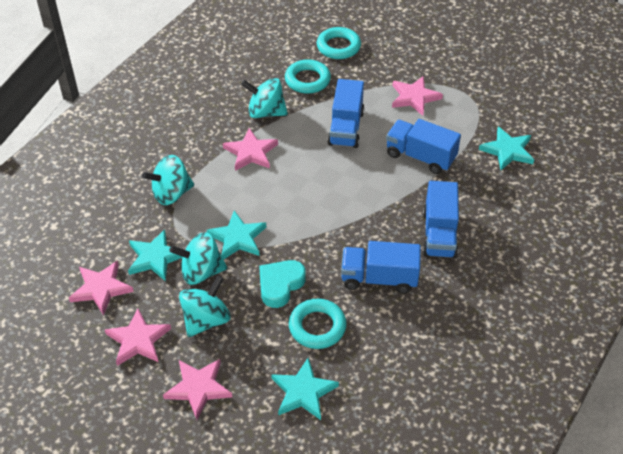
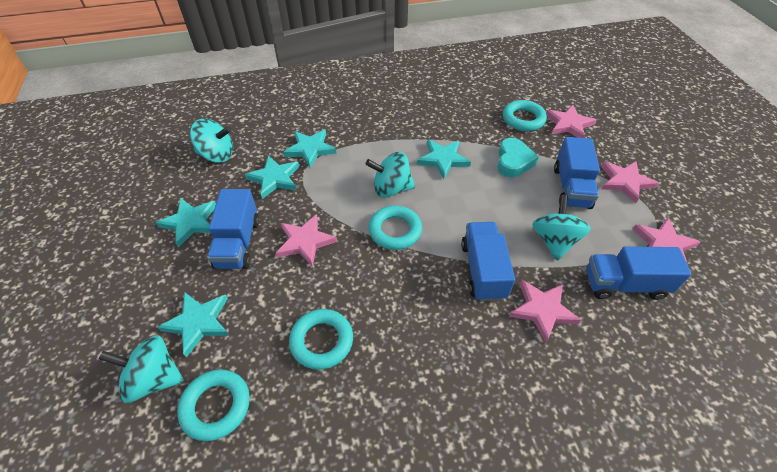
turquoise ring: [285,59,331,94] [289,299,347,349] [317,27,361,59] = 3 -> [177,369,250,441] [289,309,353,370] [369,205,422,250] [503,100,547,131] = 4
turquoise star: [128,229,183,281] [207,211,266,260] [271,358,339,420] [479,127,534,170] = 4 -> [156,198,216,247] [157,293,229,357] [245,155,300,199] [283,129,337,168] [417,139,471,179] = 5

